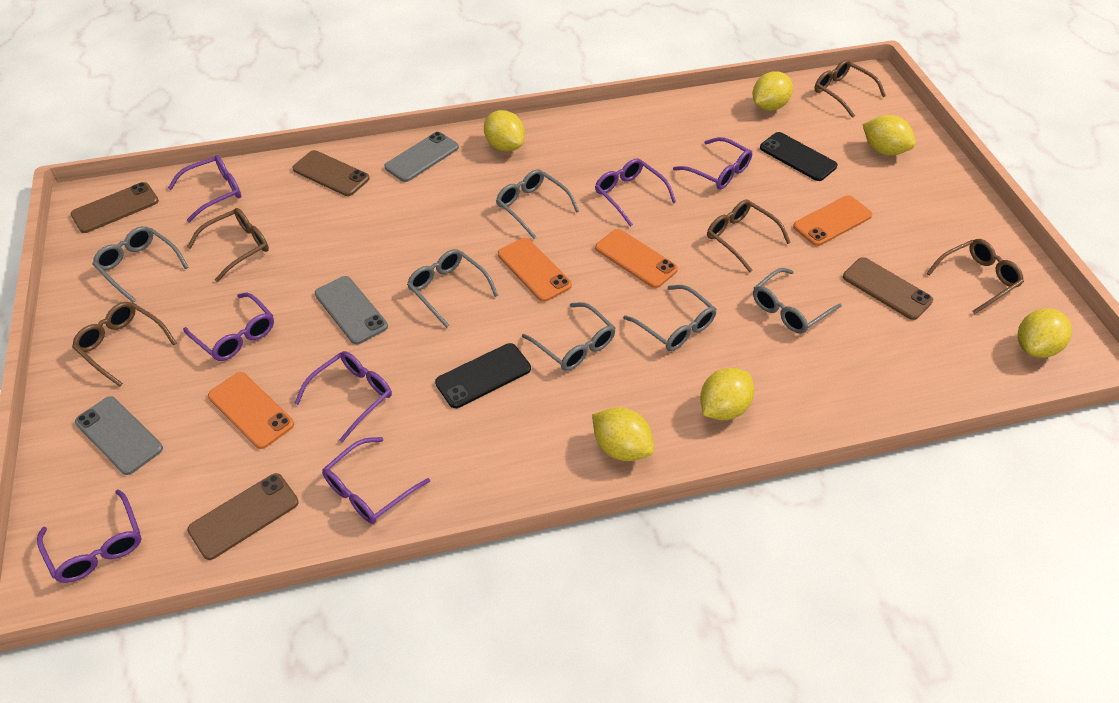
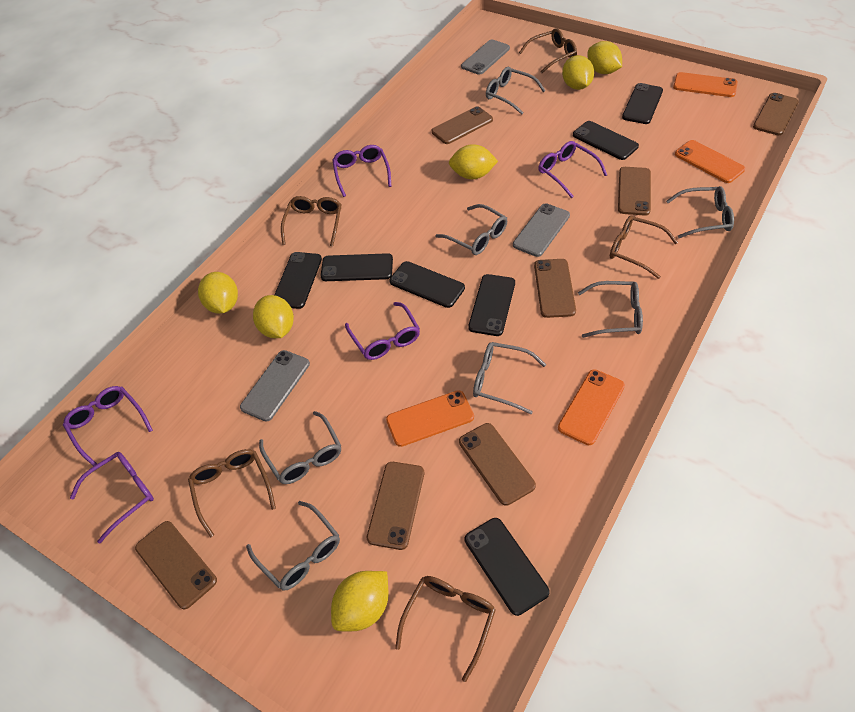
black phone: [435,343,531,408] [760,132,837,181] = 2 -> [274,252,322,309] [321,253,393,281] [389,261,465,308] [465,518,550,616] [468,274,515,336] [573,121,639,160] [622,83,663,124] = 7
brown phone: [71,182,159,233] [187,473,299,560] [292,150,370,196] [843,257,933,320] = 4 -> [135,521,217,609] [367,462,424,550] [432,106,493,144] [459,423,536,506] [534,259,576,318] [618,167,651,216] [753,93,799,135] = 7
grey glasses: [92,226,188,303] [407,249,498,328] [496,169,579,239] [522,302,615,371] [623,285,717,351] [753,268,842,334] = 6 -> [246,501,340,591] [259,411,341,484] [435,204,507,255] [473,342,546,414] [486,67,546,115] [578,281,643,338] [666,186,734,238] = 7
purple glasses: [37,490,141,583] [168,155,241,222] [183,293,274,361] [294,351,392,442] [322,437,430,524] [595,159,676,227] [673,137,752,190] = 7 -> [63,386,153,466] [70,452,154,544] [332,145,391,197] [345,302,420,360] [538,141,607,198] = 5

